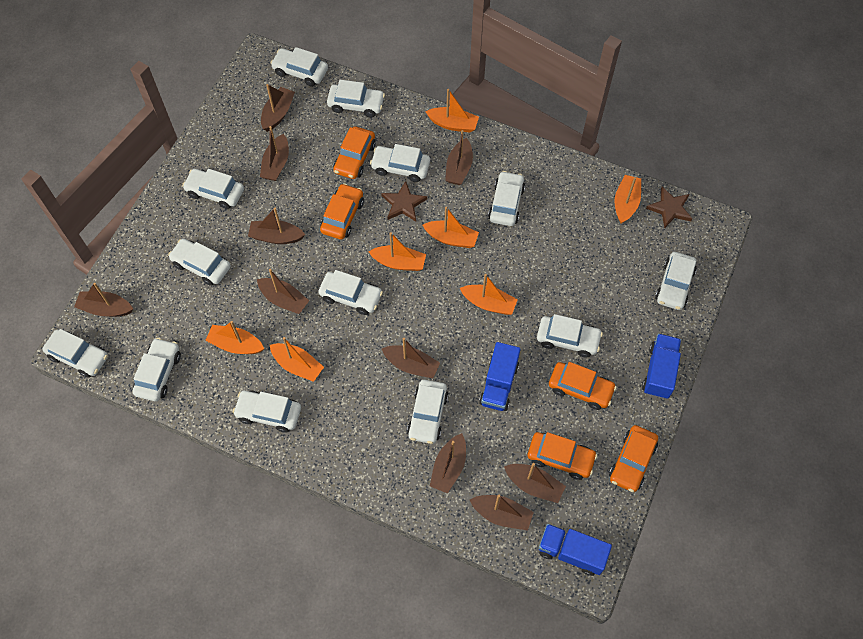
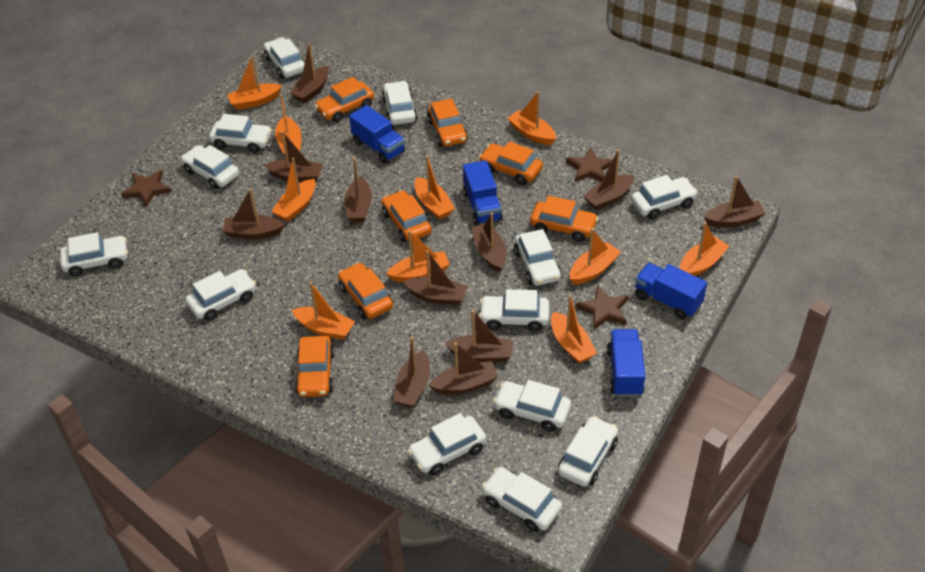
blue truck: [479,342,521,411] [539,524,612,576] [642,334,681,399] = 3 -> [349,105,405,164] [463,160,503,225] [607,329,645,397] [635,263,707,319] = 4
brown boat: [74,283,133,317] [248,208,305,244] [257,269,309,314] [260,126,289,181] [261,84,295,132] [382,338,440,378] [430,433,466,494] [445,130,473,185] [470,495,534,530] [504,463,566,503] = 10 -> [223,188,285,239] [265,131,323,182] [290,43,329,103] [345,158,372,223] [393,337,430,408] [404,250,468,305] [429,342,498,394] [445,310,513,362] [471,213,506,272] [584,149,634,210] [704,176,766,227] = 11
brown star: [381,181,427,222] [646,187,692,228] = 2 -> [121,170,172,207] [566,148,613,182] [575,285,629,330] = 3
orange boat: [205,321,264,354] [270,337,324,382] [369,232,426,271] [423,207,479,248] [425,89,479,133] [460,274,518,315] [614,175,641,223] = 7 -> [227,55,282,110] [271,158,316,222] [275,95,302,155] [292,282,355,340] [386,230,450,282] [415,156,455,220] [507,91,556,145] [551,295,597,364] [570,228,621,285] [680,222,729,276] = 10
orange car: [320,183,364,239] [333,127,376,179] [528,432,597,480] [549,362,617,410] [609,425,658,492] = 5 -> [295,336,335,397] [315,77,374,122] [338,263,393,319] [382,190,432,242] [427,98,468,147] [479,141,543,185] [530,196,598,242] = 7

